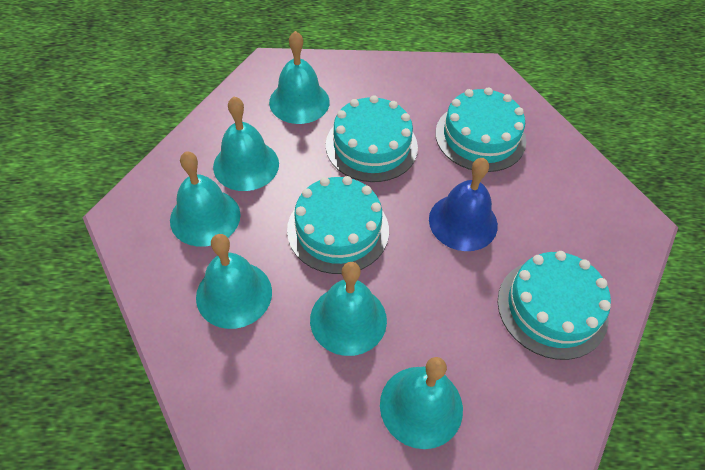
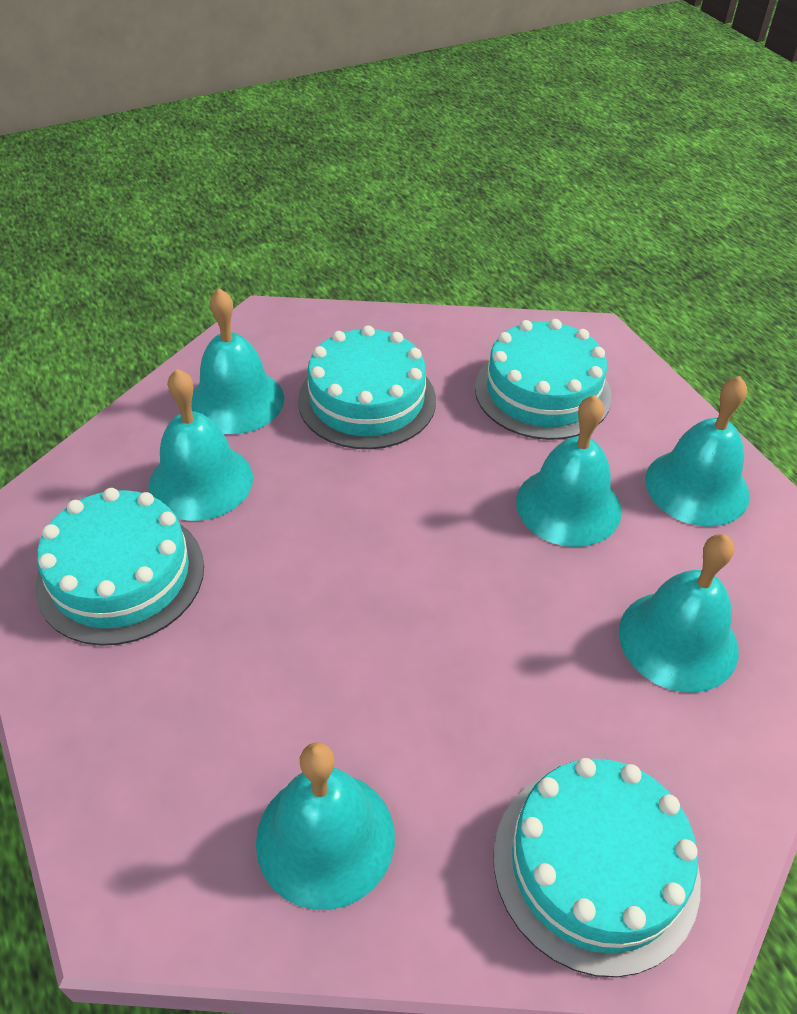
blue bell: [429,158,498,251] = 1 -> none = 0

